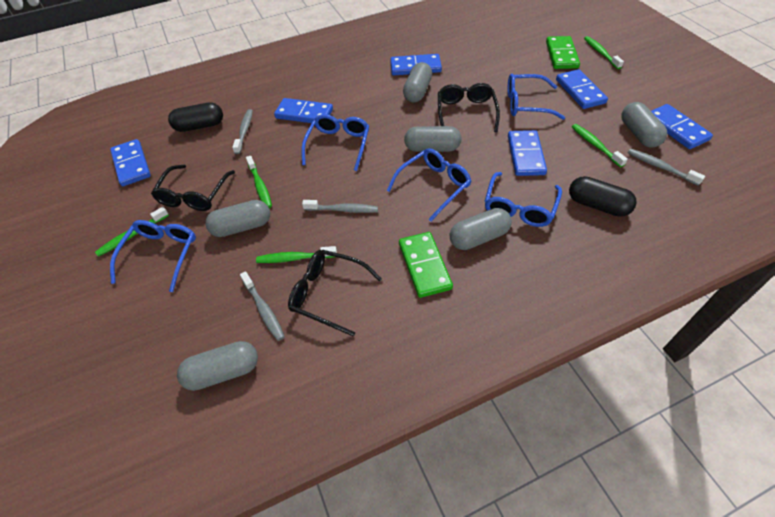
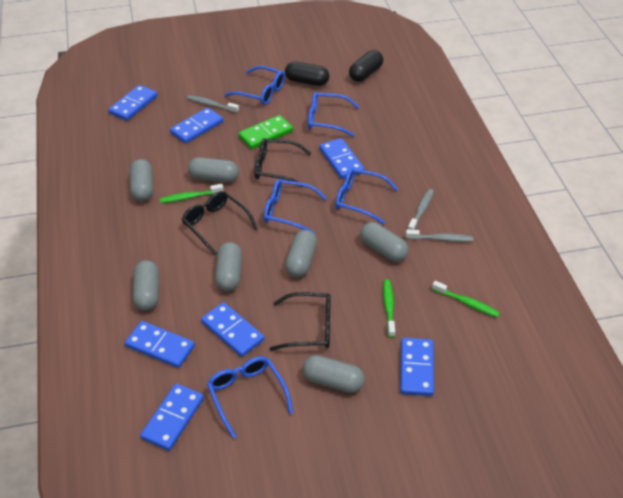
blue domino: [110,139,151,186] [274,98,333,123] [390,54,442,75] [508,130,547,176] [556,69,608,109] [651,104,713,149] = 6 -> [108,85,158,121] [125,321,195,368] [140,383,204,451] [170,107,223,144] [201,302,264,357] [319,138,364,179] [400,338,434,396] = 7
green domino: [399,232,453,298] [546,36,580,69] = 2 -> [238,115,293,149] = 1
green toothbrush: [95,207,169,257] [246,156,272,208] [256,246,337,263] [572,124,628,167] [584,36,624,69] = 5 -> [160,184,224,203] [383,279,395,338] [432,281,500,318] = 3
grey capsule: [177,341,258,391] [205,200,270,237] [403,62,432,102] [404,126,462,152] [450,208,512,250] [621,102,667,148] = 6 -> [130,159,153,201] [133,260,159,311] [188,157,239,183] [215,242,242,291] [285,230,317,277] [302,355,365,393] [360,222,409,262] = 7
grey toothbrush: [232,109,253,154] [240,271,285,341] [302,200,378,213] [628,149,705,186] = 4 -> [187,95,239,113] [406,230,473,242] [408,189,434,230] = 3

